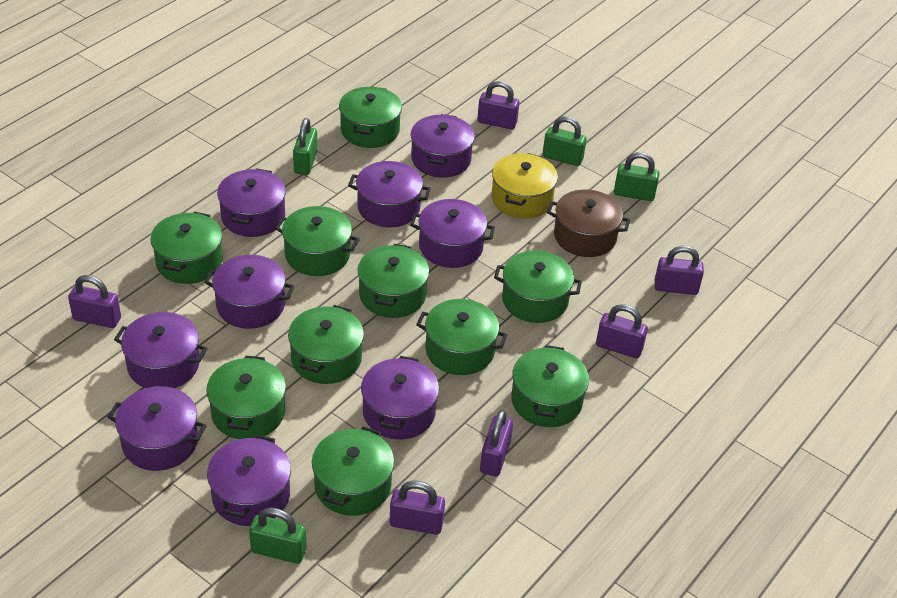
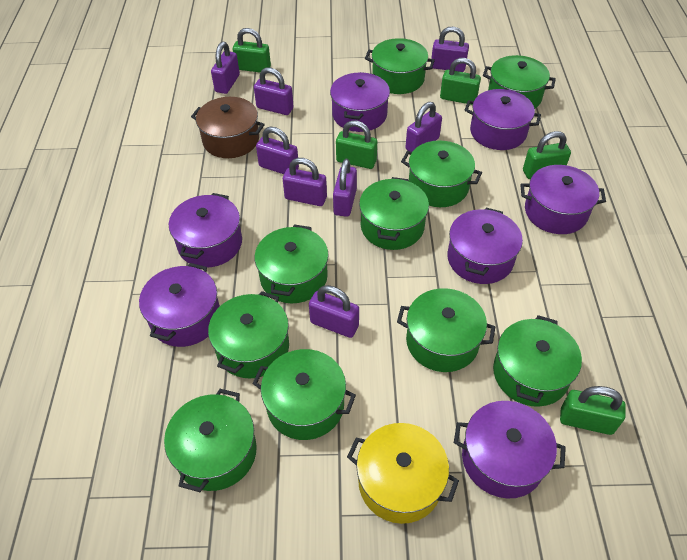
green padlock: [249,507,307,564] [293,118,318,175] [543,116,587,166] [614,152,659,201] = 4 -> [232,28,271,72] [336,120,377,169] [440,58,481,105] [523,131,571,179] [560,386,626,435] = 5
purple padlock: [68,275,121,328] [390,481,445,535] [477,81,519,129] [480,410,513,477] [596,304,648,358] [655,246,704,295] = 6 -> [211,42,240,94] [254,67,293,115] [256,127,299,174] [283,158,327,206] [309,285,359,338] [333,159,357,217] [406,102,442,152] [431,27,469,72] = 8
purple pot: [108,386,207,471] [114,312,208,388] [204,255,294,329] [207,435,291,526] [217,168,286,237] [348,161,431,227] [361,356,439,440] [410,199,495,268] [411,114,475,178] = 9 -> [139,263,220,347] [169,193,242,267] [330,72,390,132] [447,208,523,284] [454,401,566,499] [465,89,541,150] [520,165,606,234] = 7

